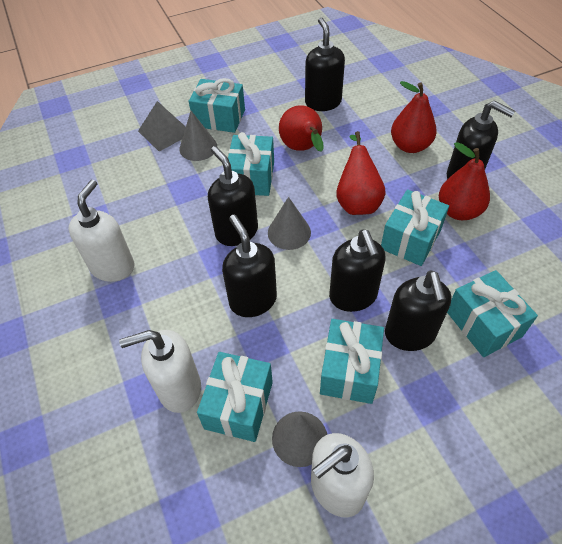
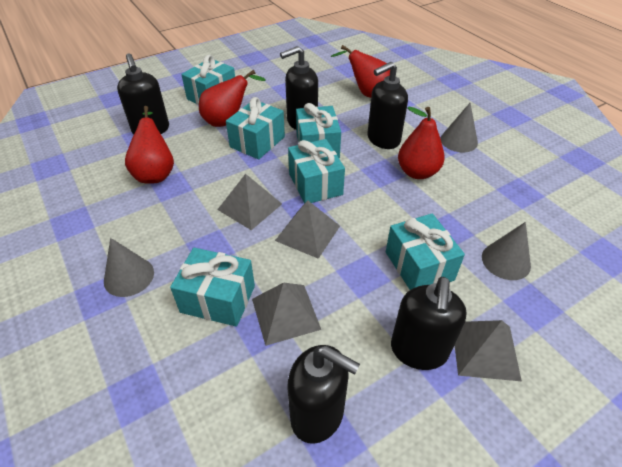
black soap dispenser: [208,146,258,246] [222,215,277,317] [305,17,345,111] [329,230,385,312] [385,270,451,351] [447,101,515,179] = 6 -> [117,54,169,134] [280,46,318,130] [287,345,360,444] [367,62,408,149] [391,277,467,370] = 5
grey pyramid: [138,101,186,152] = 1 -> [217,174,282,230] [252,282,321,346] [275,201,340,259] [455,320,522,381] = 4
white soap dispenser: [69,180,134,282] [119,330,201,413] [311,433,374,517] = 3 -> none = 0

